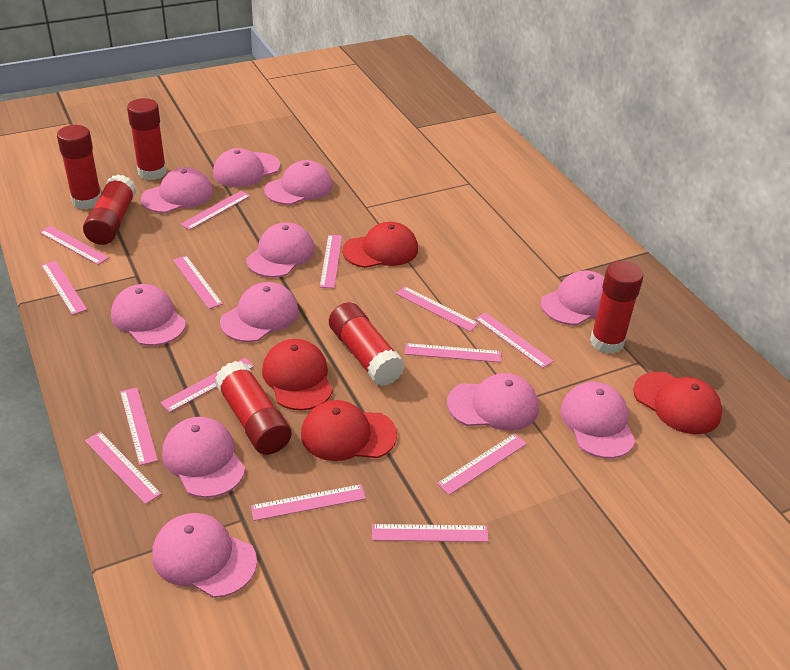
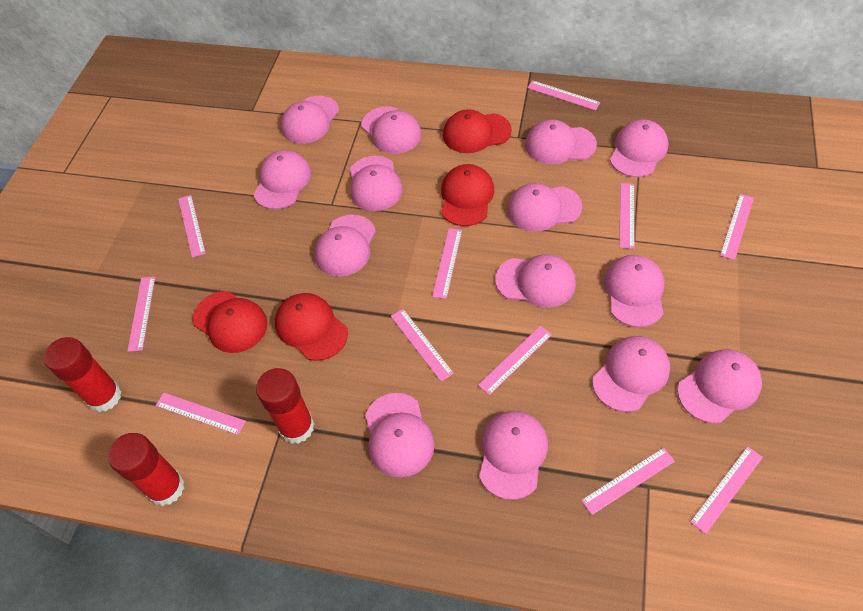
pink cap: [111,284,186,346] [141,167,213,213] [152,513,257,598] [162,417,245,498] [213,148,280,187] [220,282,299,342] [246,222,315,278] [264,160,333,205] [447,373,539,431] [541,270,604,325] [560,382,635,459] = 11 -> [253,150,311,209] [281,96,339,144] [314,215,376,277] [350,156,403,211] [361,107,421,154] [365,393,435,477] [479,411,548,500] [495,254,576,308] [507,183,582,232] [525,119,597,164] [592,336,670,412] [604,255,664,327] [610,119,668,177] [677,349,762,423] = 14
pink ruler: [40,226,109,265] [41,261,87,315] [85,431,161,504] [120,387,158,466] [160,358,255,412] [173,256,223,309] [180,191,250,230] [251,484,366,521] [320,235,342,288] [372,524,489,542] [396,286,479,332] [405,343,501,363] [437,433,527,495] [475,312,554,368] = 14 -> [128,277,155,352] [155,393,246,435] [178,195,206,258] [391,309,454,381] [432,228,462,299] [478,326,552,395] [527,80,600,111] [581,448,675,515] [620,183,635,249] [690,446,763,534] [720,194,754,260] = 11
red glue stick: [57,125,101,210] [83,174,136,245] [127,98,167,180] [215,361,291,455] [329,302,405,386] [590,261,643,354] = 6 -> [44,337,121,412] [108,433,185,506] [256,368,314,444] = 3

